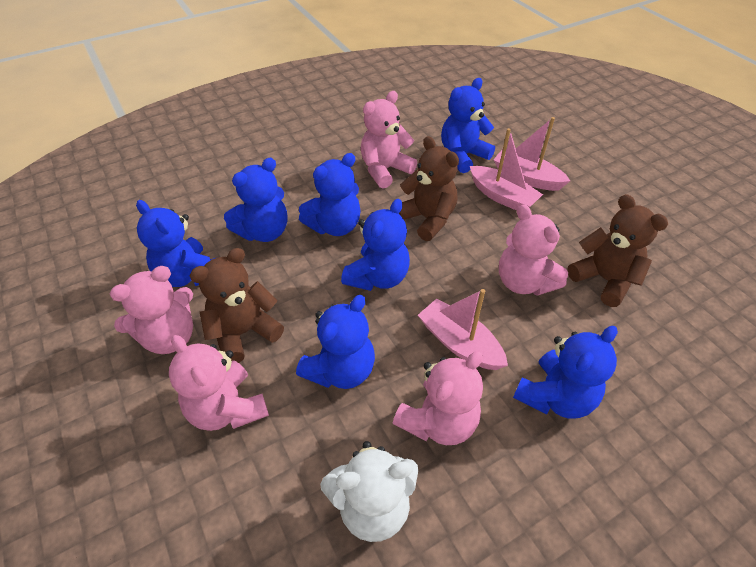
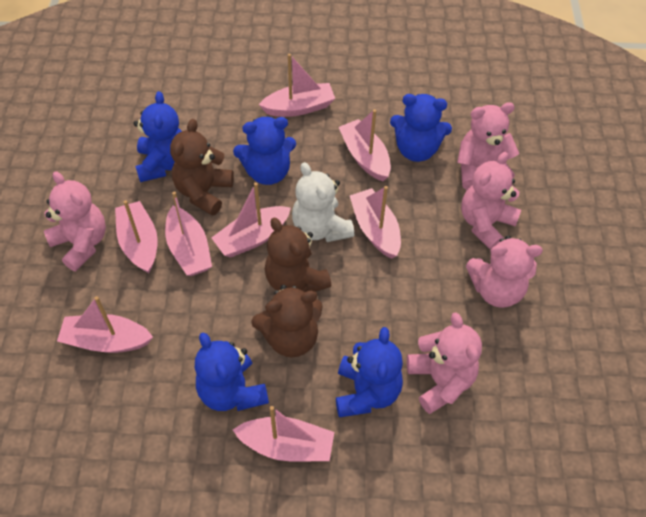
blue teddy bear: [136,200,217,287] [224,158,287,242] [296,295,375,389] [299,153,361,236] [341,199,410,291] [441,78,495,173] [513,326,618,419] = 7 -> [134,91,182,182] [195,333,269,411] [233,117,296,185] [336,327,403,417] [390,94,452,162] = 5
pink boat: [418,289,508,370] [470,128,543,210] [494,117,570,191] = 3 -> [57,296,153,353] [115,200,158,273] [165,191,212,276] [211,182,291,258] [233,406,334,462] [259,54,335,117] [339,109,391,182] [350,186,401,259] = 8

